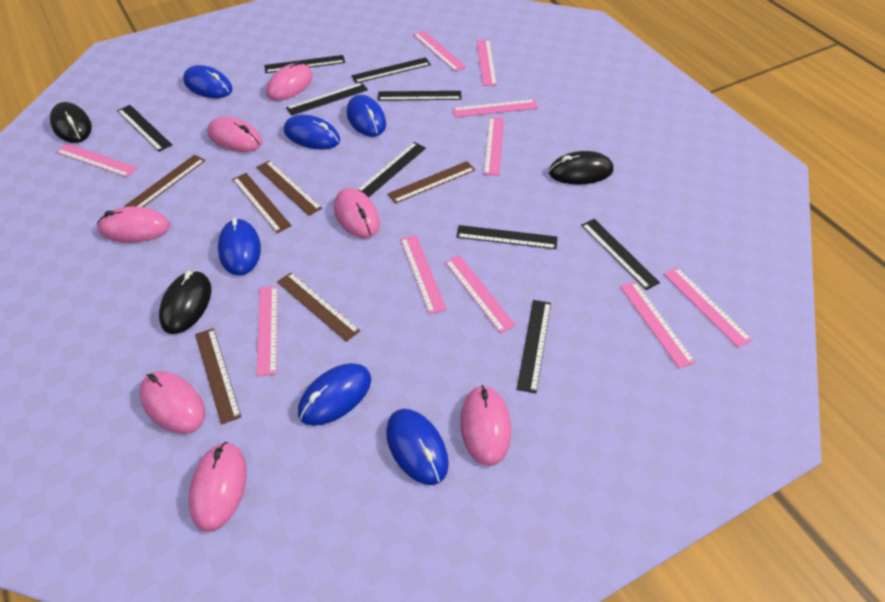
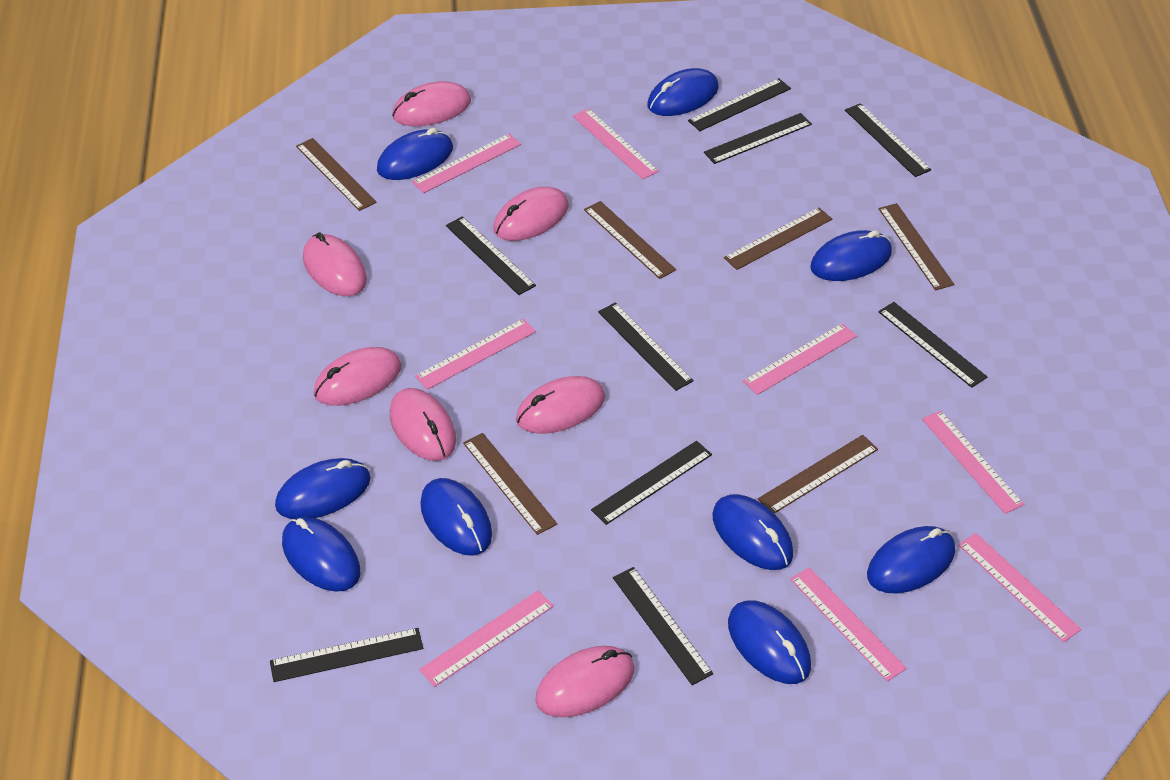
black mouse: [50,102,92,143] [159,270,212,334] [549,151,614,185] = 3 -> none = 0
blue mouse: [183,65,233,98] [218,218,261,275] [284,115,340,149] [298,363,371,426] [347,95,386,137] [386,409,449,485] = 6 -> [275,458,371,519] [282,517,360,592] [377,128,453,180] [420,478,492,556] [647,68,719,116] [712,494,793,570] [728,601,811,684] [810,230,892,281] [867,526,955,594] = 9
pink ruler: [56,143,137,177] [256,286,278,376] [400,235,447,314] [413,30,466,72] [445,255,516,333] [453,99,538,117] [477,40,497,86] [484,117,504,176] [620,281,695,369] [664,267,752,348] = 10 -> [412,134,521,193] [415,319,536,390] [419,590,554,687] [573,108,659,179] [743,323,857,395] [790,567,907,681] [922,410,1024,514] [958,533,1081,642] = 8

